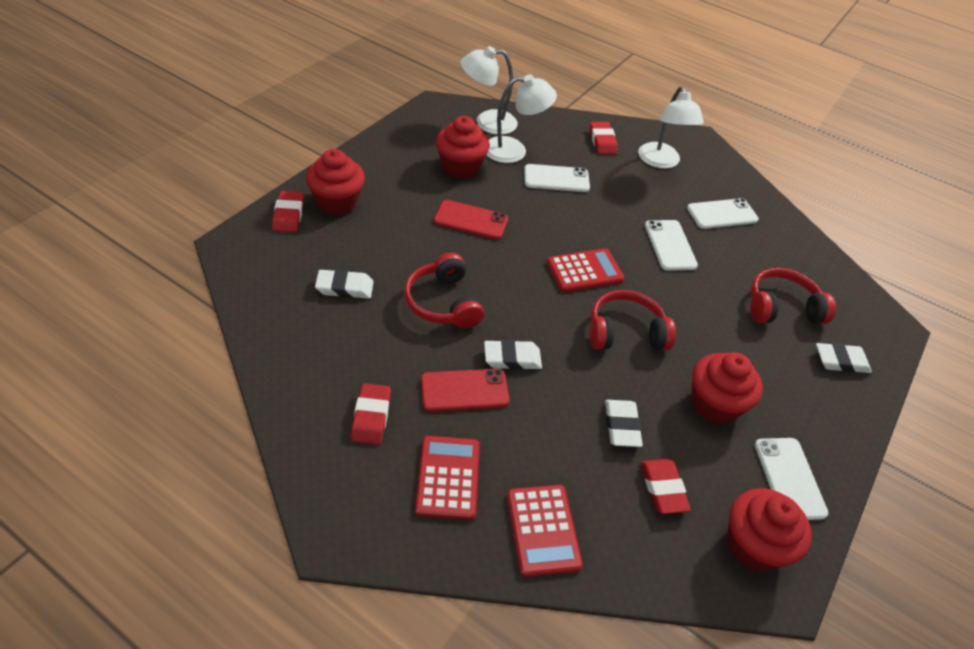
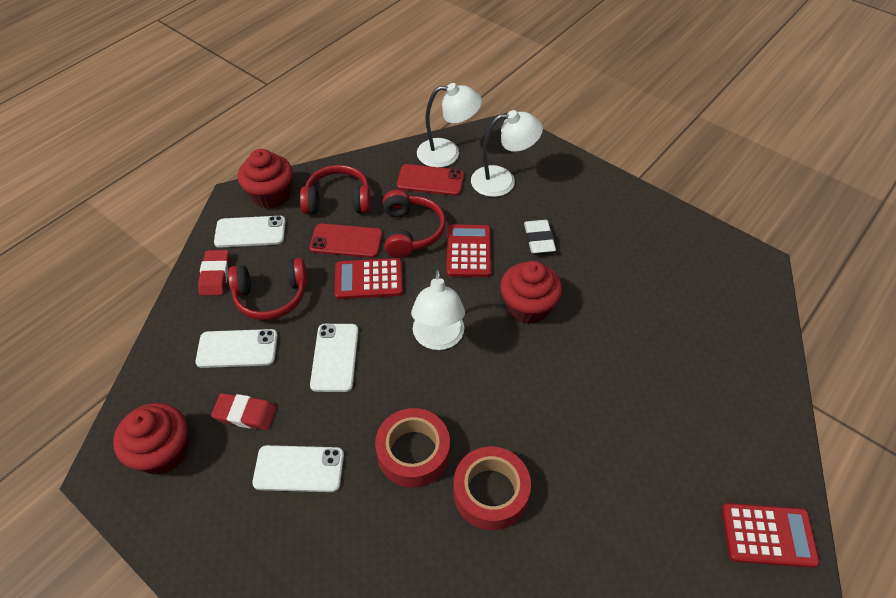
red cupcake: [306,149,365,215] [436,116,490,179] [692,352,763,424] [727,488,812,571] = 4 -> [113,403,188,475] [238,149,293,209] [500,261,562,324] = 3
red eraser: [272,191,304,233] [351,383,391,445] [590,122,618,154] [641,459,691,514] = 4 -> [198,250,230,296] [211,393,277,430] = 2
red tape: none = 0 -> [375,408,450,488] [454,447,531,530] = 2
white eraser: [315,269,374,298] [484,340,542,370] [605,400,643,447] [816,343,872,373] = 4 -> [524,220,556,253] = 1

